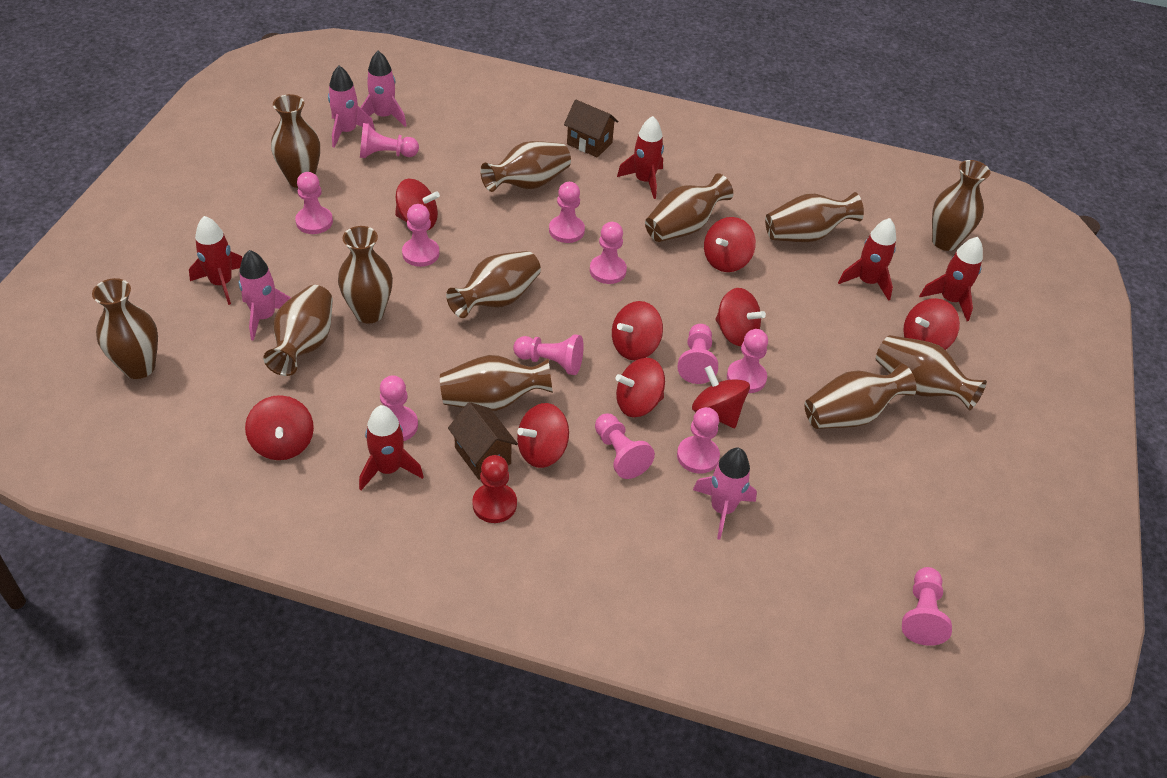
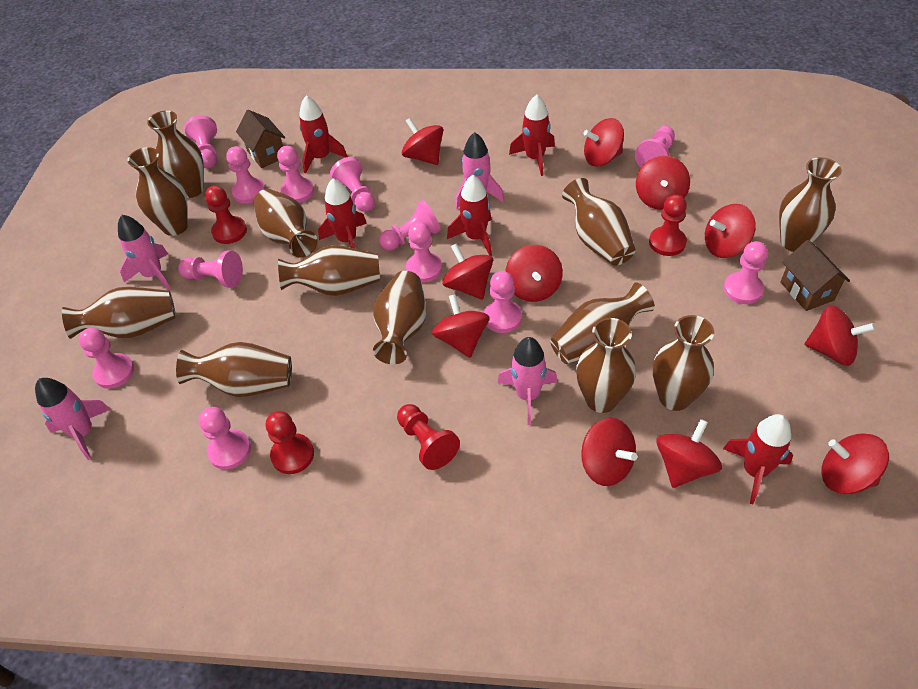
red pawn: [472,455,517,523] = 1 -> [205,186,247,244] [266,411,314,474] [397,404,460,470] [649,195,687,256] = 4
red spinning top: [245,395,314,460] [395,179,440,230] [517,403,569,468] [612,301,663,360] [615,358,665,417] [692,366,750,428] [704,217,756,272] [716,288,766,346] [903,298,960,350] = 9 -> [402,118,443,165] [432,294,490,358] [443,244,493,299] [505,245,563,302] [581,418,637,486] [583,118,624,167] [636,156,690,210] [656,419,722,488] [705,204,756,258] [804,305,875,366] [821,433,889,494] = 11

